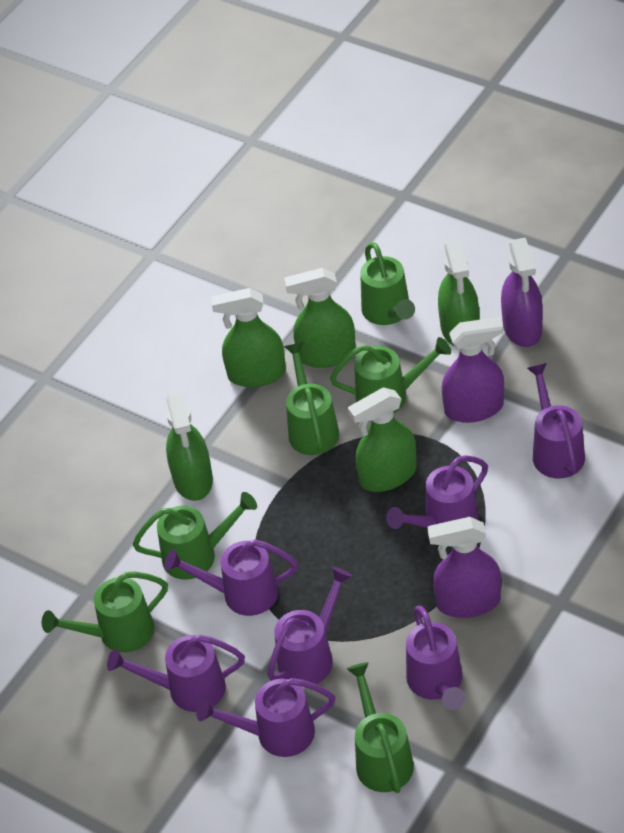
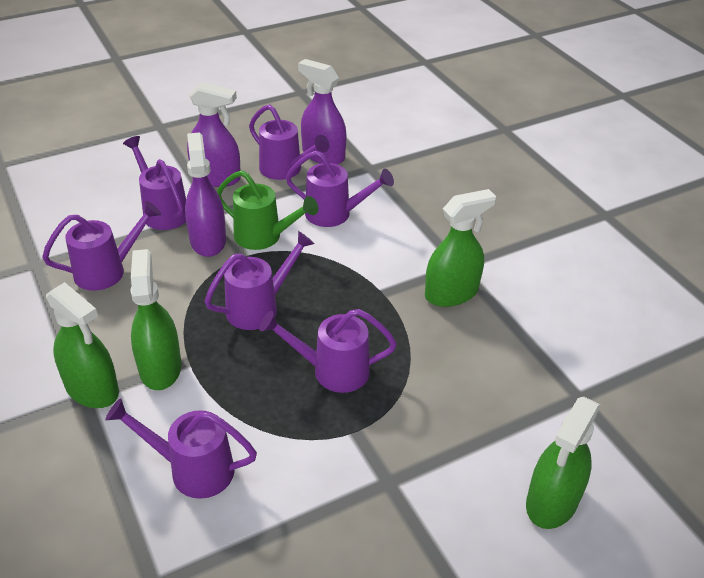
green spray bottle: [166,391,213,501] [211,288,286,387] [284,268,356,368] [348,388,417,492] [438,239,479,346] = 5 -> [46,282,119,408] [130,249,181,390] [425,189,496,307] [526,397,601,529] = 4
green watering can: [42,572,168,652] [133,492,257,580] [284,342,339,455] [330,337,451,413] [346,662,414,793] [360,242,415,325] = 6 -> [217,170,318,250] = 1

